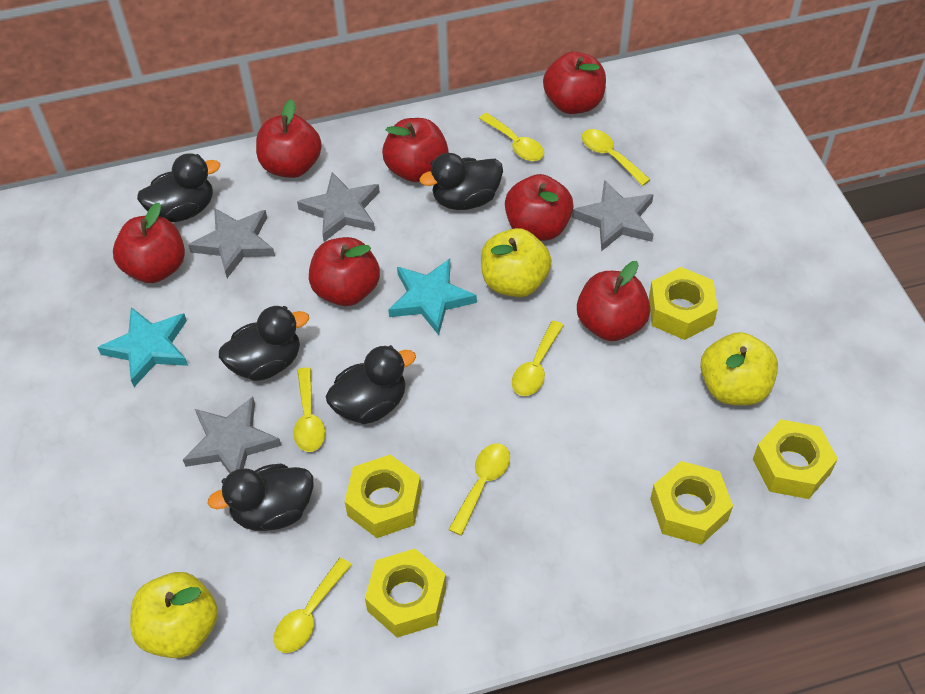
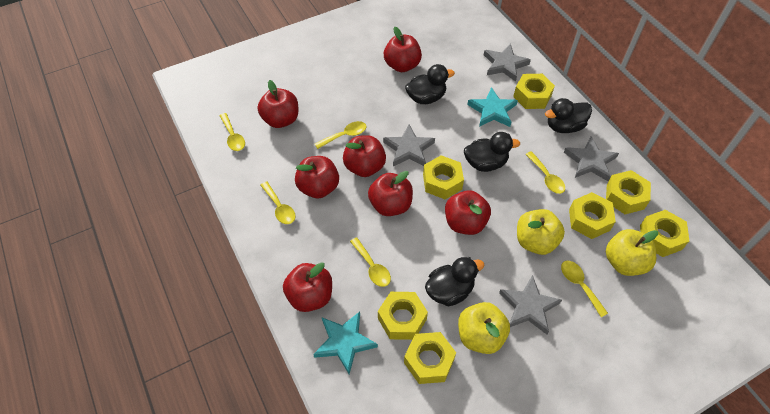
black duck: [137,153,220,222] [208,464,314,531] [219,306,309,381] [325,345,416,424] [420,153,503,210] = 5 -> [405,64,455,104] [425,257,484,306] [464,132,520,172] [545,98,592,133] = 4
yellow nut: [344,455,421,538] [365,549,446,638] [649,267,718,340] [650,461,733,545] [753,419,838,499] = 5 -> [378,292,428,340] [404,332,456,384] [423,155,464,200] [513,74,555,109] [569,192,616,239] [606,170,651,214] [640,210,689,257] = 7

